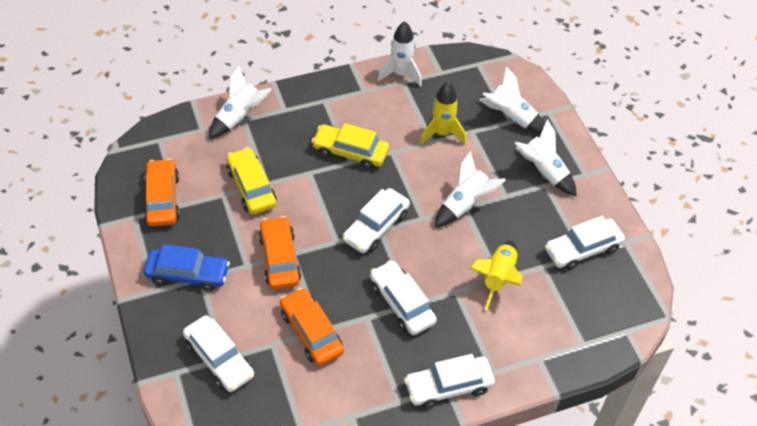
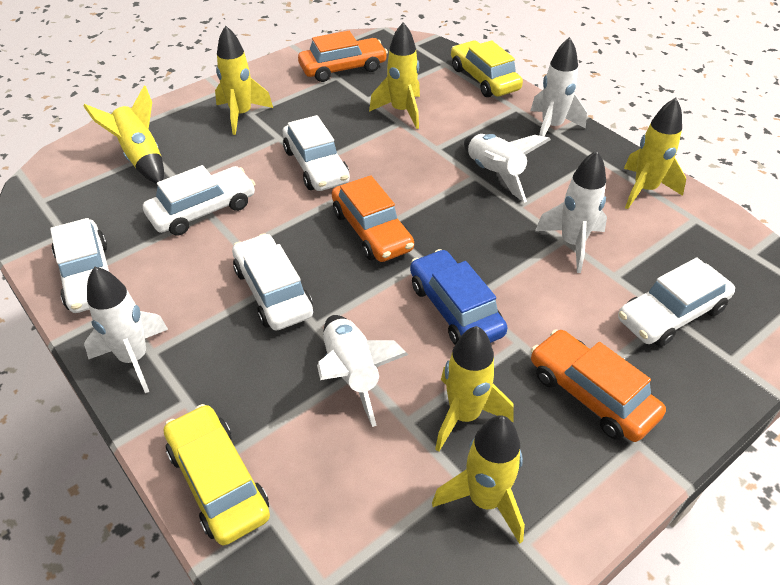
yellow rocket: [420,82,466,145] [470,241,522,311] = 2 -> [84,85,164,184] [215,25,273,135] [369,22,420,129] [432,415,525,544] [435,326,514,452] [624,98,686,209] = 6

